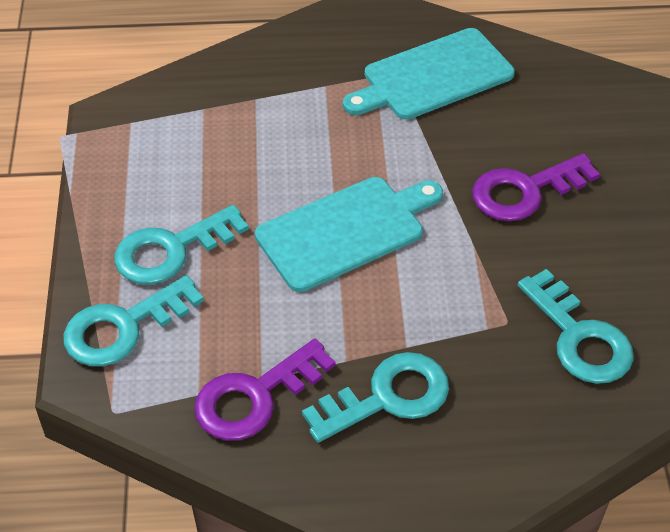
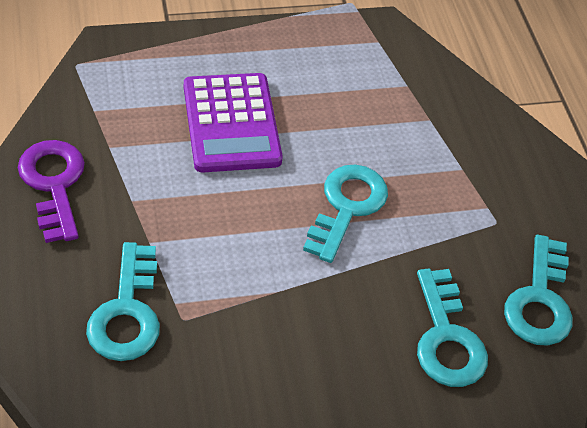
purple calculator: none = 0 -> [184,73,283,173] = 1
purple key: [194,339,336,441] [472,153,600,221] = 2 -> [18,140,85,243] = 1
turquoise cutting board: [255,177,443,292] [343,28,515,120] = 2 -> none = 0

